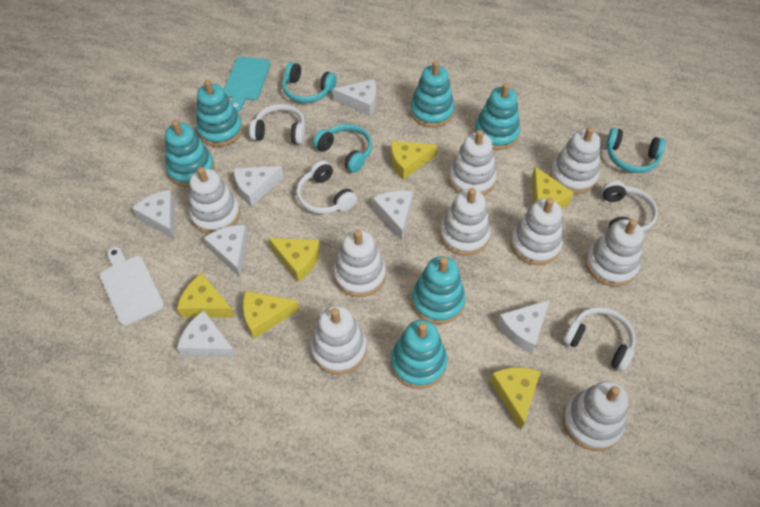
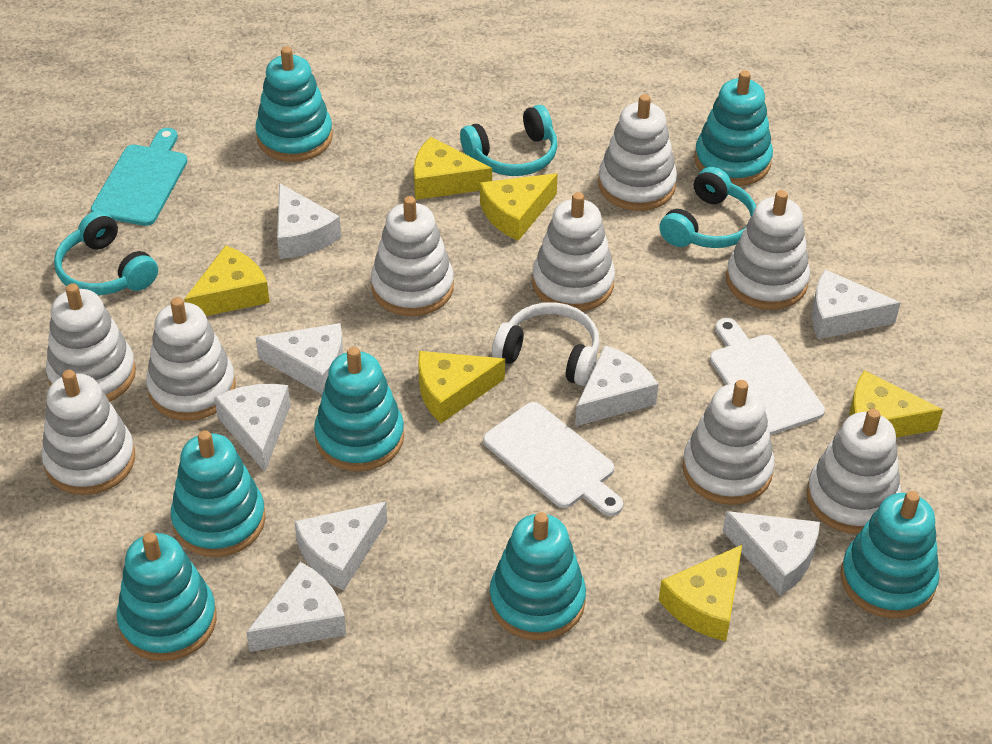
turquoise stacking toy: [165,120,215,187] [196,80,243,147] [391,320,447,389] [410,61,454,128] [412,256,465,324] [474,83,520,150] = 6 -> [117,532,217,661] [171,430,266,557] [255,46,333,162] [314,347,404,472] [490,512,586,640] [695,70,773,186] [841,491,939,618] = 7
white cheese: [132,190,175,239] [177,311,237,358] [204,225,248,277] [234,166,284,206] [333,79,376,116] [373,191,413,240] [497,300,550,354] = 7 -> [214,384,290,472] [246,562,346,652] [256,323,343,394] [277,183,341,259] [294,502,387,590] [575,345,658,426] [723,511,820,596] [812,269,900,339] = 8
white cutting board: [100,247,164,326] = 1 -> [483,402,623,516] [710,318,825,435] = 2
white headphones: [249,104,305,144] [296,160,357,214] [563,307,635,372] [602,181,658,232] = 4 -> [492,302,600,386] = 1

